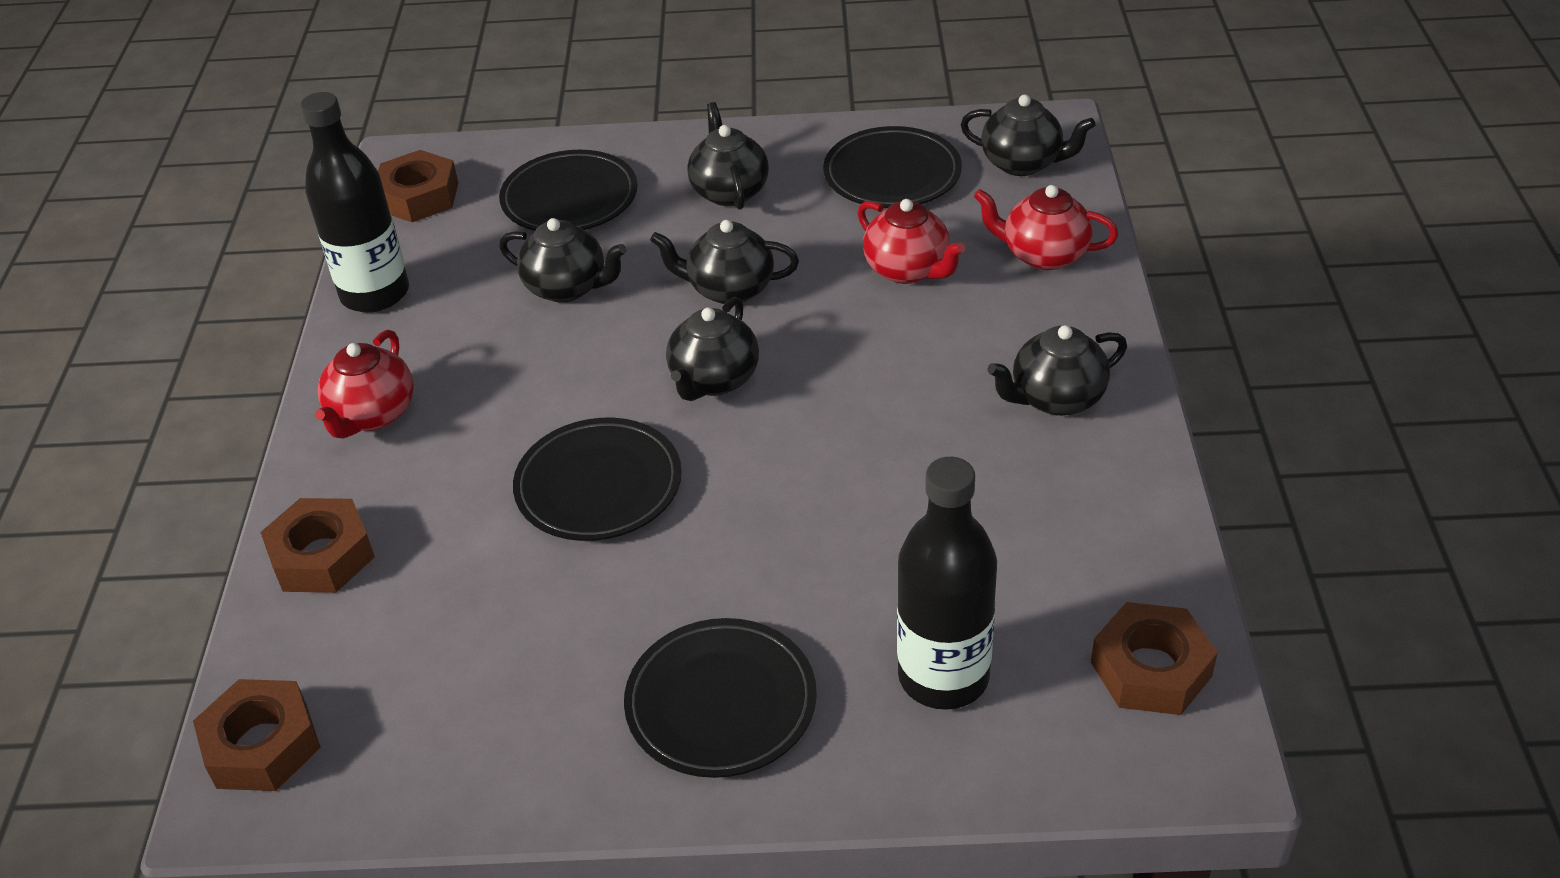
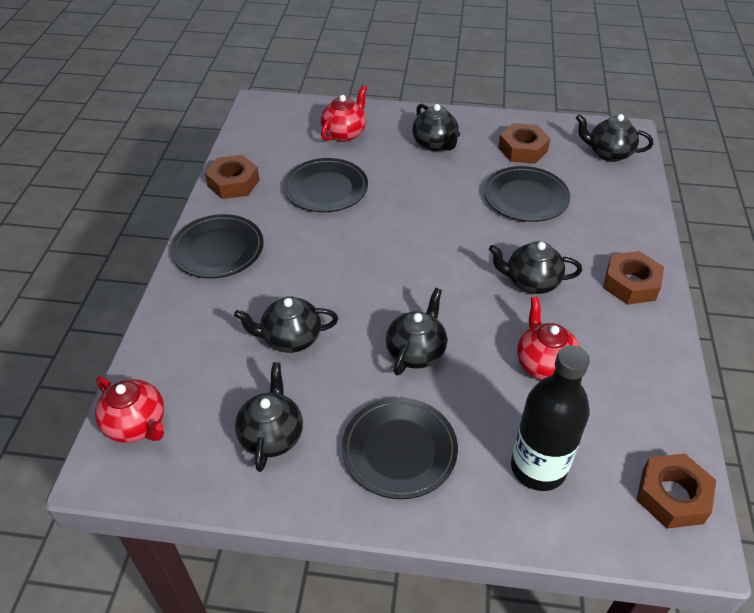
black bottle: [300,92,409,313] [897,457,997,710] = 2 -> [511,345,590,491] = 1

